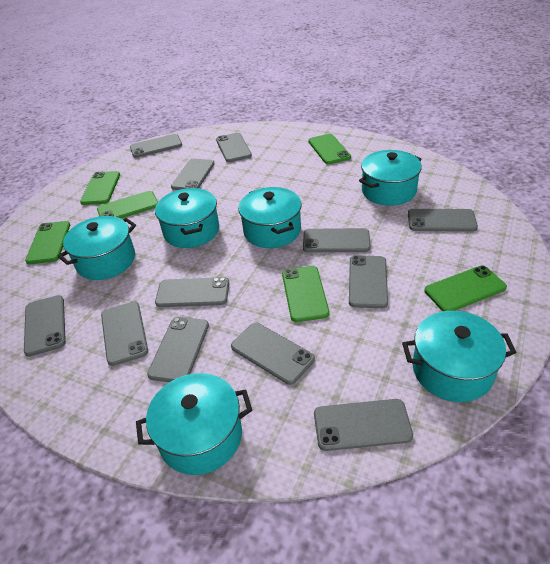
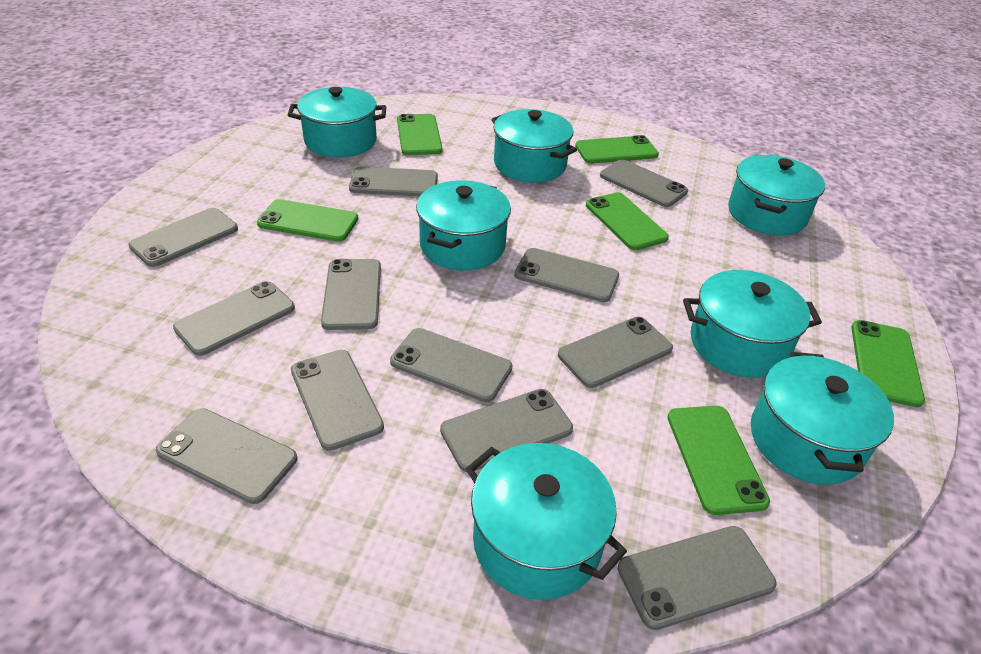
turquoise pot: [58,216,136,280] [136,373,252,475] [155,188,219,248] [238,187,302,248] [359,150,422,206] [402,311,517,402] = 6 -> [288,87,386,158] [416,180,511,270] [466,443,627,600] [491,109,577,182] [683,270,822,378] [728,155,825,236] [751,352,894,485] = 7

